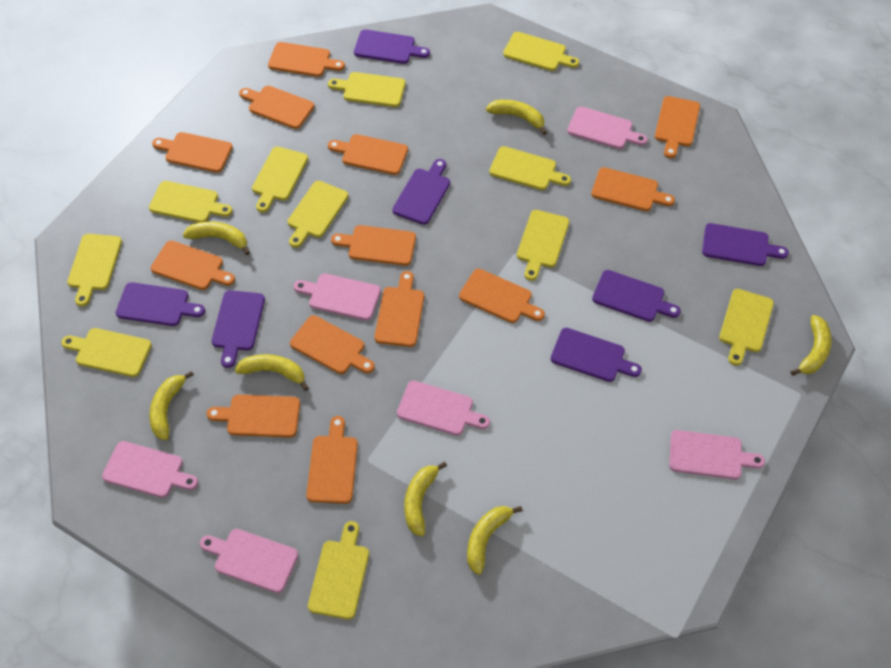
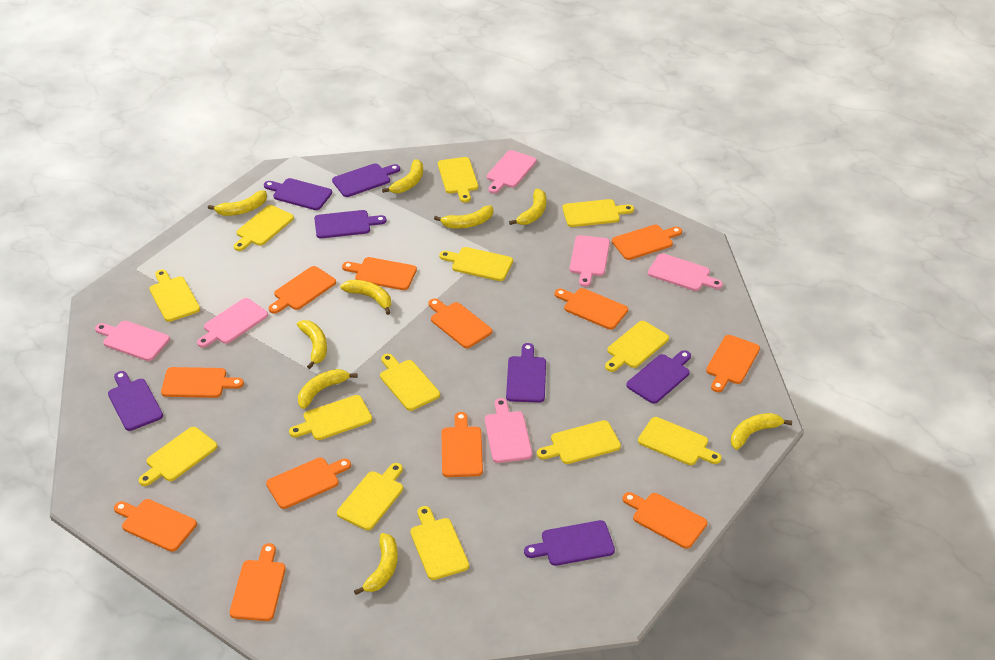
orange cutting board: [151,240,235,290] [152,132,233,173] [207,394,300,438] [239,86,314,129] [268,42,345,77] [290,315,375,374] [306,416,358,504] [328,134,408,175] [331,225,416,266] [374,271,424,347] [459,269,545,323] [591,167,675,211] [655,96,700,158] = 13 -> [114,499,197,552] [161,367,244,398] [230,543,286,621] [266,458,351,509] [269,266,336,314] [342,257,417,290] [428,299,492,348] [442,412,483,477] [555,288,628,330] [612,225,682,260] [623,492,707,549] [706,335,760,392] = 12
yellow banana: [149,371,194,440] [183,222,250,255] [235,354,309,391] [404,462,447,537] [467,506,523,575] [486,100,547,135] [791,315,832,376] = 7 -> [208,190,267,216] [297,320,327,369] [298,369,358,409] [340,280,391,315] [354,533,398,595] [382,159,423,193] [434,205,493,229] [509,189,546,225] [731,413,792,450] = 9
yellow cutting board: [61,328,152,377] [67,234,122,307] [149,181,232,223] [252,147,308,212] [288,181,349,248] [308,521,369,620] [328,72,406,107] [489,146,571,190] [503,32,579,71] [517,210,569,281] [719,289,774,366] = 11 -> [139,427,217,486] [149,270,200,322] [234,205,294,251] [289,395,372,440] [337,463,403,530] [380,354,440,411] [410,506,469,580] [438,157,478,203] [439,247,513,281] [537,420,621,464] [562,199,634,227] [605,321,669,372] [638,417,722,465] = 13

